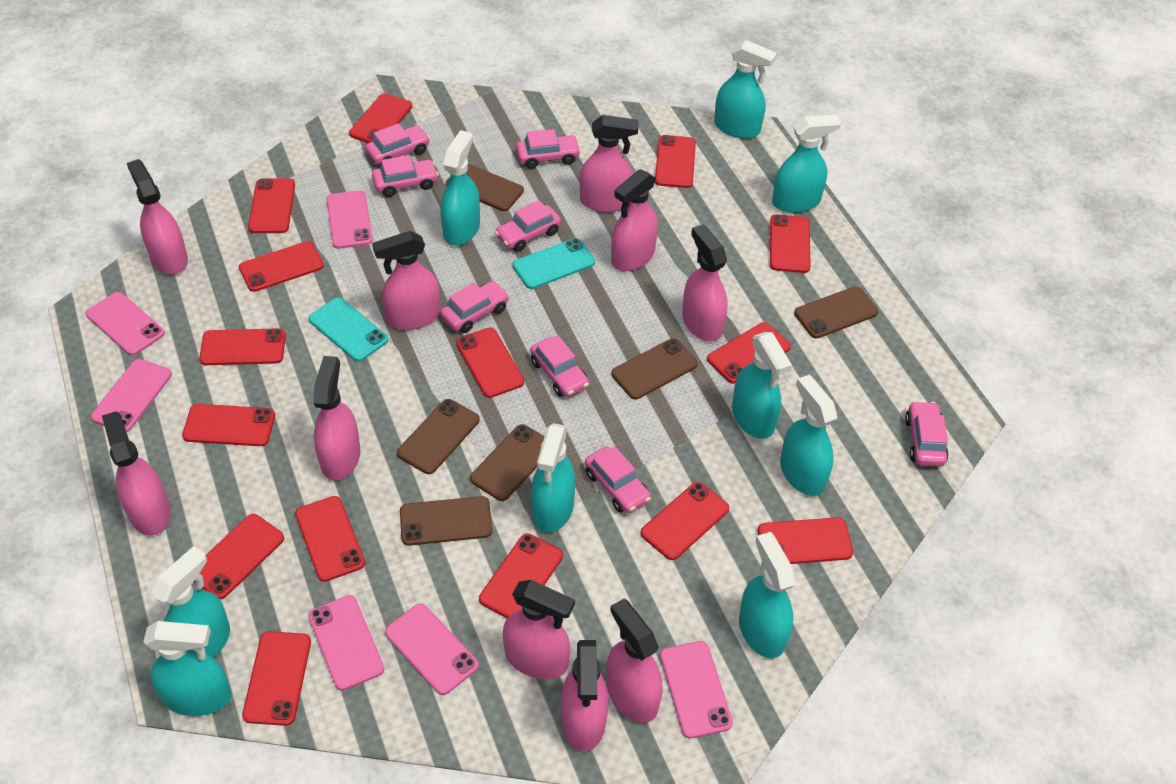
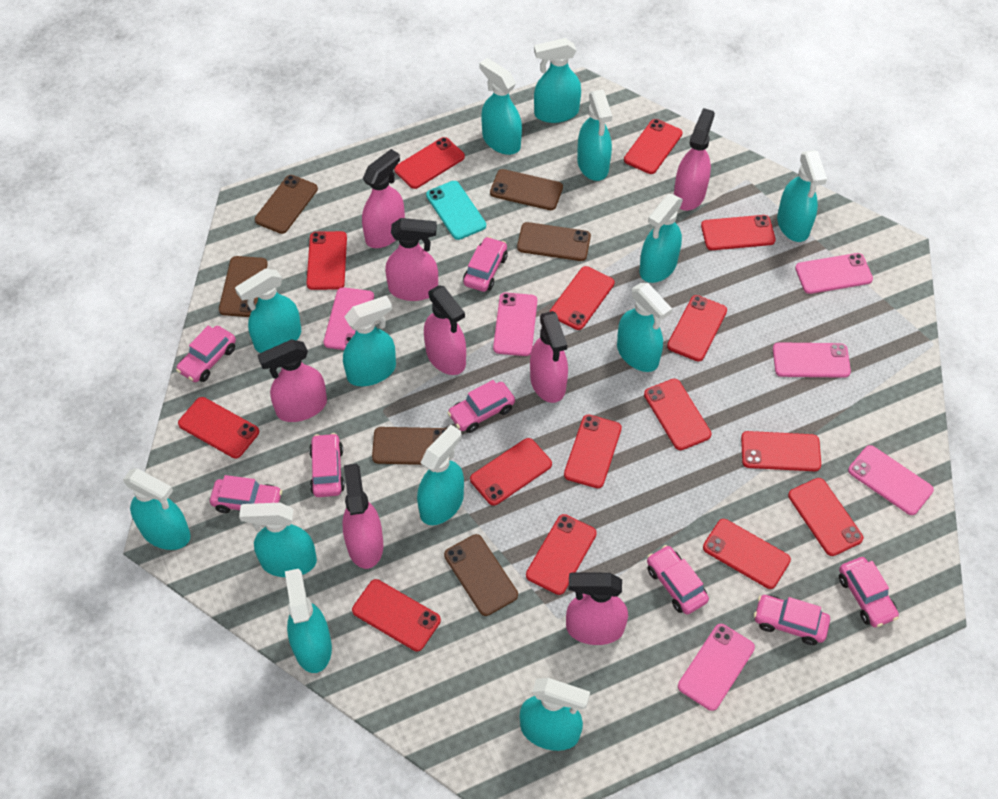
pink spray bottle: [102,411,171,536] [127,159,188,275] [313,356,360,480] [372,231,441,330] [503,580,575,679] [561,640,608,752] [580,115,639,212] [607,599,662,723] [611,169,658,271] [682,224,728,341] = 10 -> [257,340,327,422] [342,464,383,569] [362,149,405,248] [385,218,438,301] [424,285,466,375] [530,311,568,403] [566,572,628,645] [674,108,715,211] = 8
turquoise phone: [309,297,388,362] [513,238,595,289] = 2 -> [426,181,486,240] = 1
turquoise spray bottle: [143,621,231,716] [151,546,230,658] [440,130,480,246] [531,423,575,533] [714,40,777,138] [732,332,792,439] [739,532,796,658] [772,115,841,213] [780,375,837,496] = 9 -> [123,468,191,550] [235,269,301,353] [239,503,317,577] [285,569,332,673] [343,295,396,386] [417,425,464,525] [479,58,522,155] [520,678,590,751] [534,38,581,123] [577,90,612,181] [617,283,672,372] [639,194,683,283] [777,151,827,242] = 13

